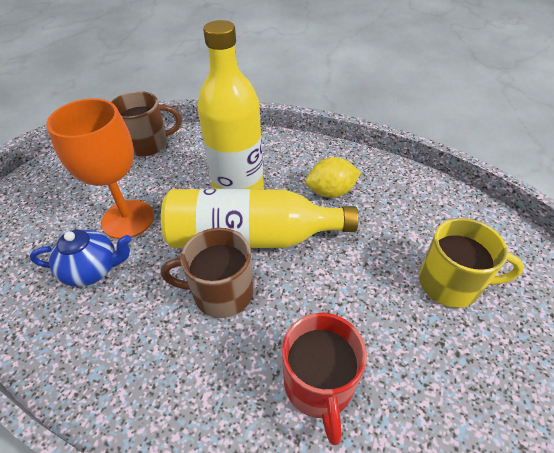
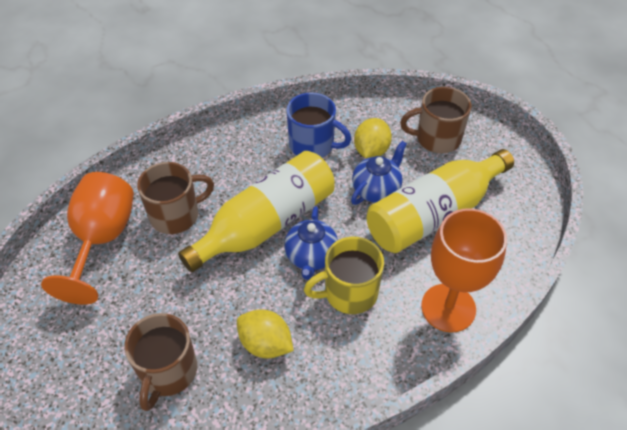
blue mug: none = 0 -> [286,92,351,157] = 1
blue teapot: [30,230,131,287] = 1 -> [284,206,338,280] [351,141,407,205] = 2
brown mug: [111,91,182,157] [161,228,254,318] = 2 -> [124,313,197,411] [137,162,214,234] [400,87,472,153] = 3
orange goblet: [46,99,154,239] = 1 -> [41,172,134,305] [421,208,507,333] = 2
red mug: [282,313,367,445] = 1 -> none = 0
yellow lemon: [305,157,361,198] = 1 -> [237,310,294,359] [354,118,392,158] = 2

